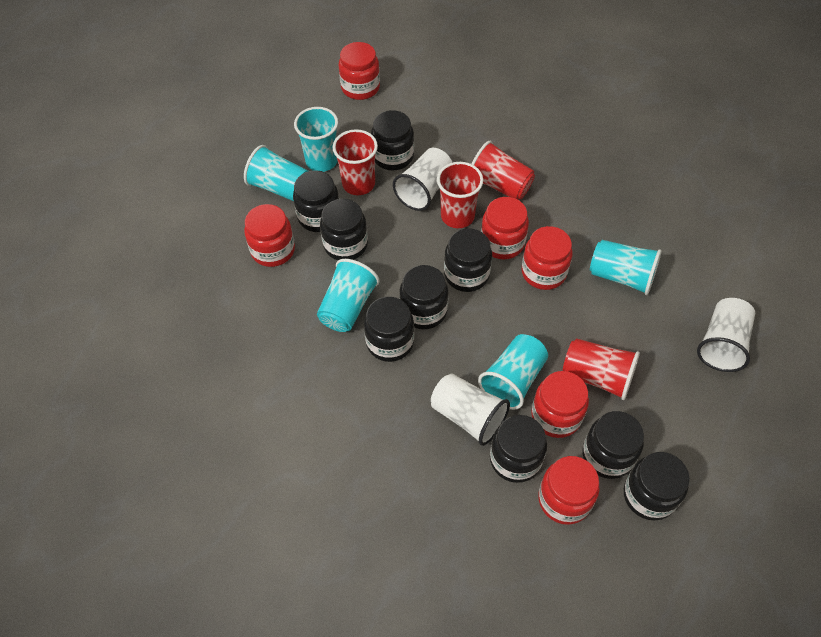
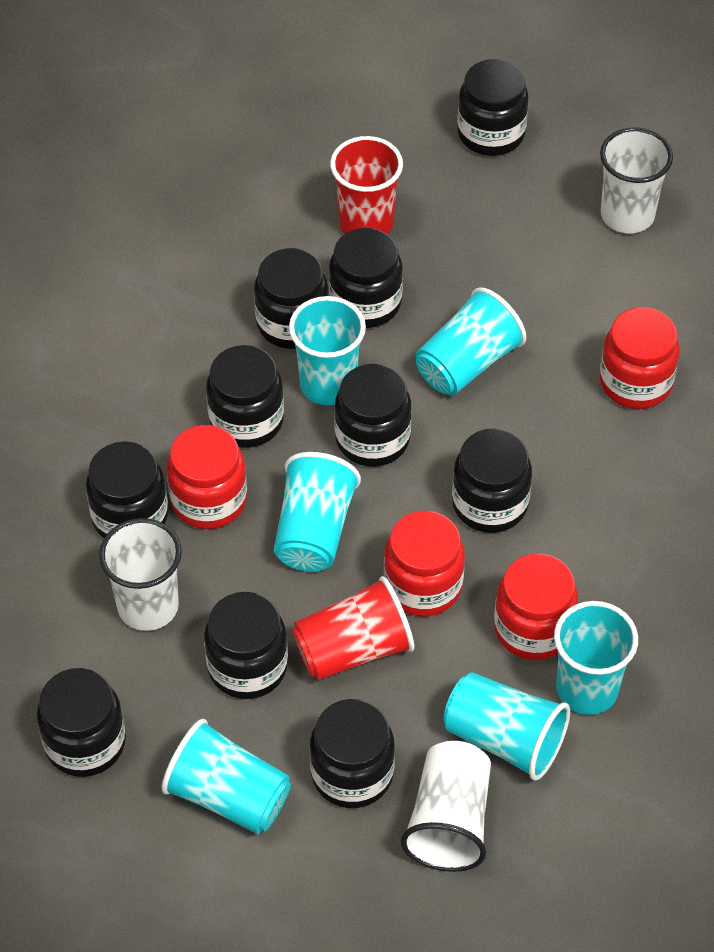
black jar: [293,170,339,232] [320,199,368,260] [364,297,414,362] [371,110,414,170] [399,265,448,329] [444,228,492,292] [490,415,547,483] [582,411,644,479] [624,452,690,521] = 9 -> [37,668,126,777] [86,441,168,538] [204,592,288,699] [206,345,284,448] [254,248,329,349] [310,699,395,808] [329,228,403,328] [334,364,412,467] [452,429,532,533] [457,59,529,156] = 10
red cup: [333,129,378,195] [437,162,483,228] [472,141,535,200] [563,338,640,400] = 4 -> [292,576,415,680] [330,136,403,235] = 2
red jar: [244,204,295,267] [339,42,380,100] [481,197,529,259] [522,226,573,290] [531,371,589,438] [538,456,599,525] = 6 -> [167,425,247,529] [384,511,465,617] [494,554,578,660] [600,307,680,409] = 4
turquoise cup: [244,145,308,201] [294,107,338,172] [317,259,379,332] [478,334,548,410] [590,240,662,295] = 5 -> [162,719,291,834] [274,452,361,572] [289,296,366,405] [415,287,526,396] [444,672,570,781] [554,601,638,715] = 6

